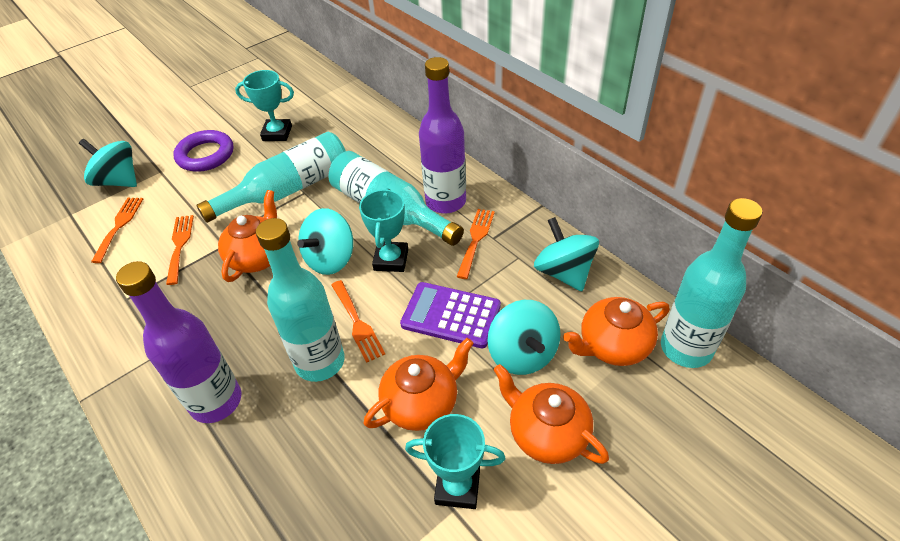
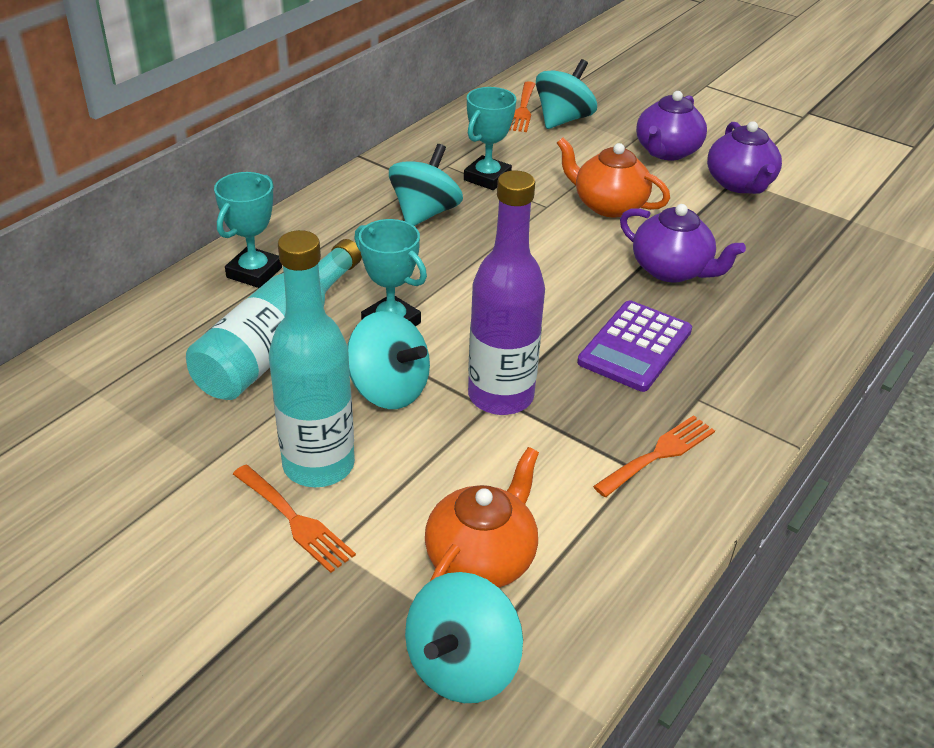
orange fork: [91,198,143,263] [166,215,194,285] [331,280,385,363] [457,209,495,279] = 4 -> [233,465,356,573] [509,81,535,132] [593,415,715,497] = 3
orange teapot: [218,190,277,282] [363,338,474,431] [493,364,609,464] [563,297,669,366] = 4 -> [425,447,539,588] [557,137,670,217] = 2
purple bottle: [116,261,242,423] [419,57,466,213] = 2 -> [468,170,545,415] = 1
purple ring: [173,130,234,172] = 1 -> none = 0
purple teapot: none = 0 -> [620,204,746,283] [636,91,707,160] [707,121,782,194] = 3
turquoise bottle: [197,132,345,223] [256,218,345,382] [329,151,464,246] [661,198,762,368] = 4 -> [186,239,362,400] [269,230,355,487] = 2

